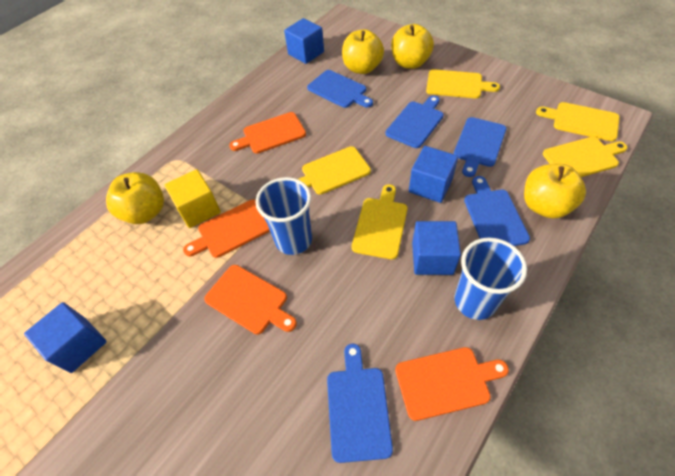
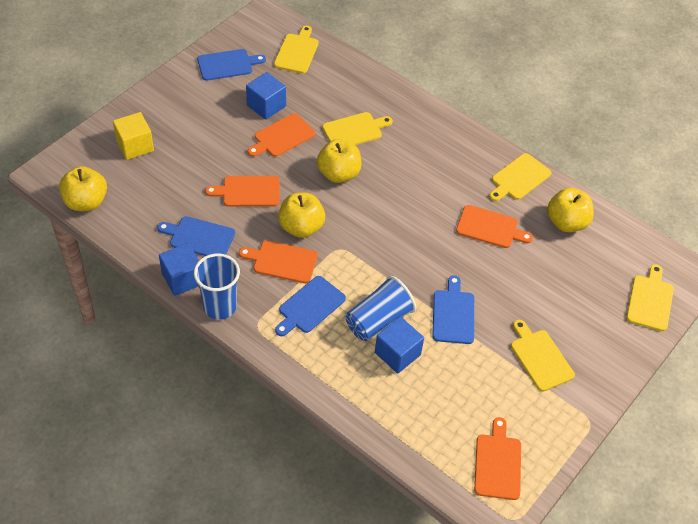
blue cube: [24,302,107,373] [284,18,324,64] [409,146,458,203] [412,221,461,275] = 4 -> [159,243,199,296] [246,72,286,120] [375,317,424,373] = 3
blue cutting board: [307,70,373,108] [327,344,393,463] [385,95,443,148] [454,117,506,177] [464,176,530,246] = 5 -> [157,216,235,256] [197,49,266,81] [275,276,346,336] [432,275,474,344] = 4
orange cutting board: [183,200,270,258] [204,265,297,335] [229,112,306,154] [395,347,509,421] = 4 -> [205,176,280,207] [239,241,318,283] [248,113,315,157] [456,205,533,248] [474,417,521,500] = 5

